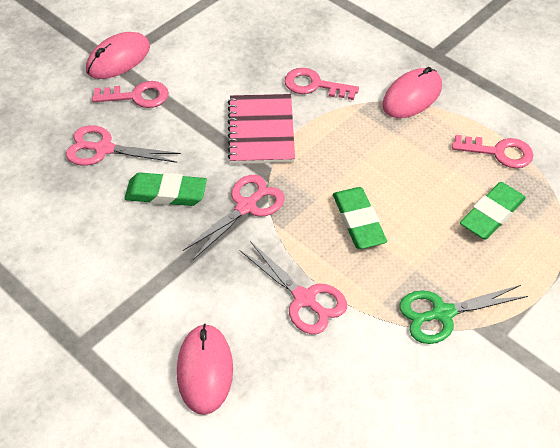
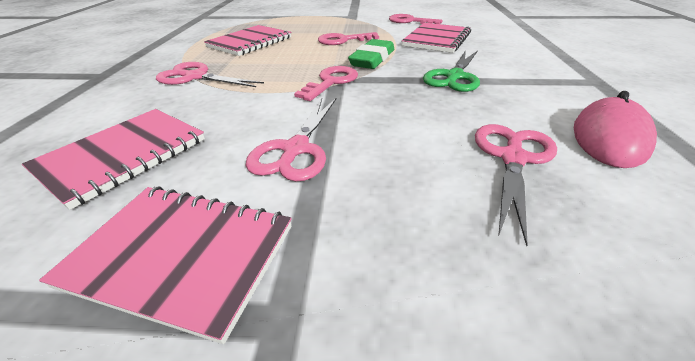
green eraser: [124,173,207,206] [333,187,387,249] [460,182,526,239] = 3 -> [348,39,394,69] = 1
pink mouse: [86,32,150,79] [177,324,233,415] [382,67,442,118] = 3 -> [574,91,657,168] = 1
pink notebook: [228,94,295,164] = 1 -> [22,109,205,210] [39,186,292,344] [204,25,291,56] [402,23,471,53] = 4

